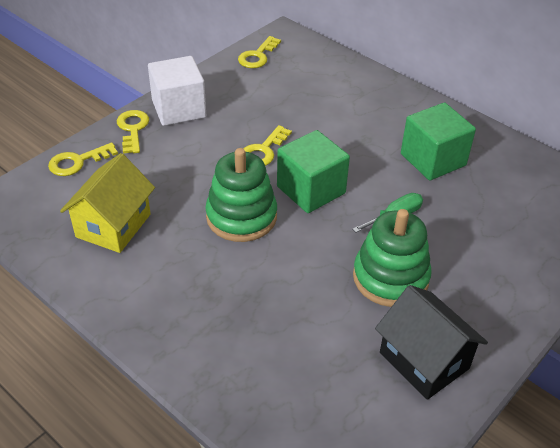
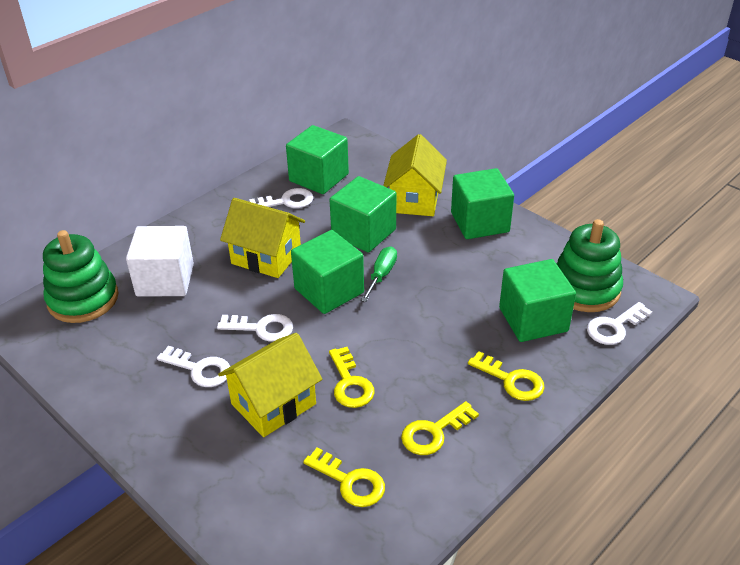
black house: [375,285,488,400] = 1 -> none = 0
green cube: [277,130,350,213] [401,102,476,180] = 2 -> [286,125,349,194] [291,230,364,314] [329,176,396,253] [451,168,514,239] [499,259,576,342] = 5
white key: none = 0 -> [157,346,230,387] [217,314,293,342] [249,188,313,208] [587,302,653,345] = 4
yellow house: [60,153,155,253] = 1 -> [218,333,322,437] [220,198,305,278] [383,134,447,216] = 3

